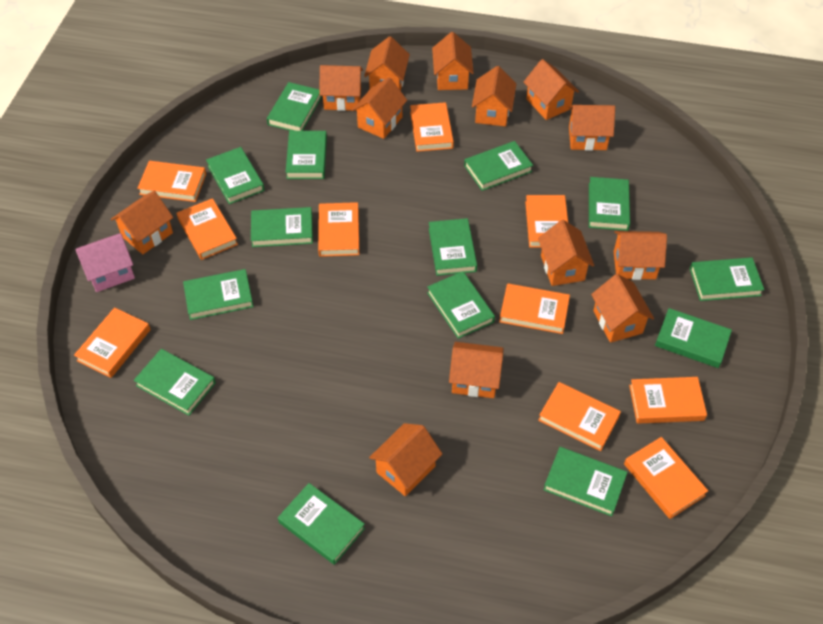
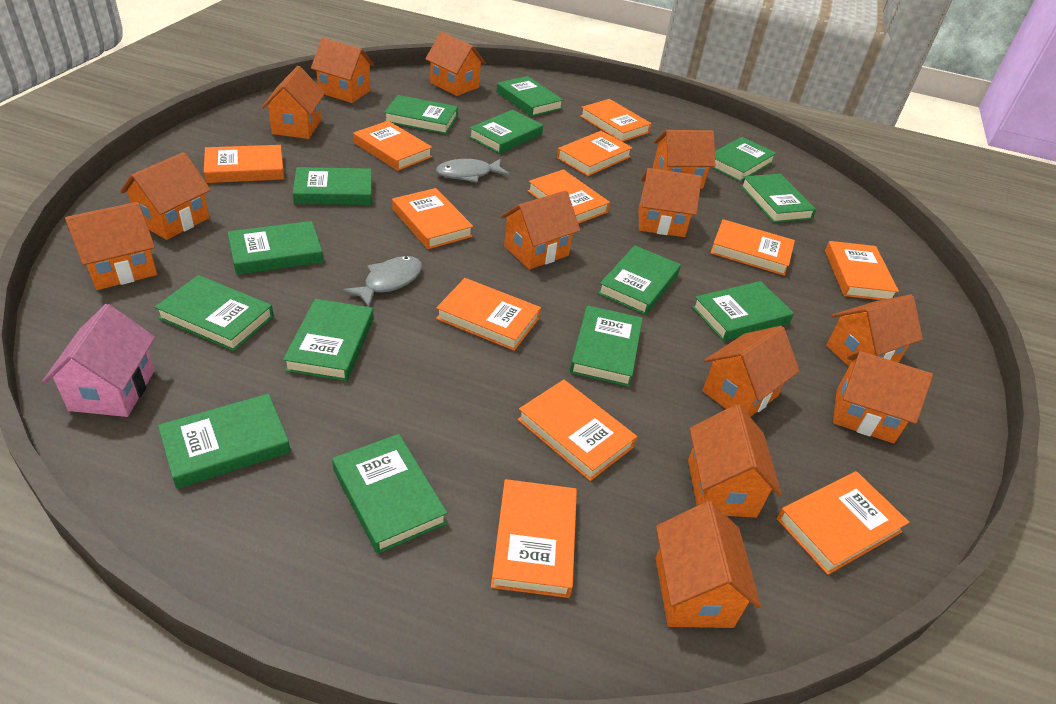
grey fish: none = 0 -> [343,256,422,307] [436,159,509,182] = 2
orange book: [74,307,151,378] [137,161,206,202] [176,198,238,260] [318,202,359,257] [410,102,454,152] [499,283,570,334] [525,195,568,248] [538,382,621,451] [624,437,708,519] [629,377,707,424] = 10 -> [204,145,284,183] [353,121,432,171] [392,188,473,249] [436,278,541,351] [491,479,577,598] [517,380,637,481] [528,169,610,224] [557,131,632,176] [580,99,652,142] [710,219,795,276] [777,471,909,575] [825,241,899,300] = 12

